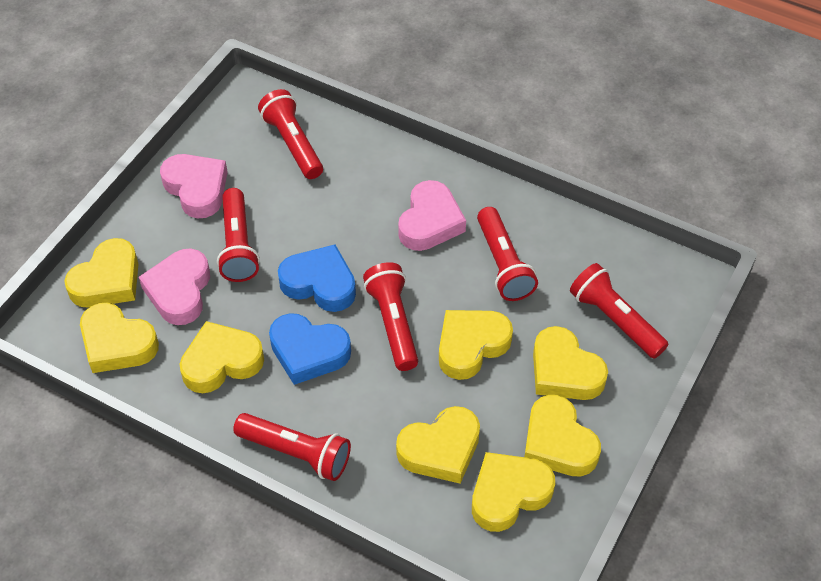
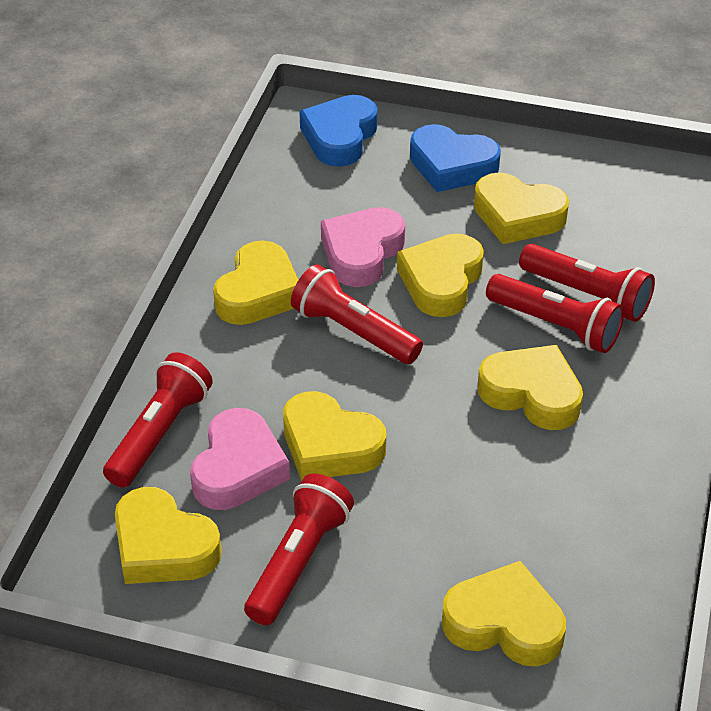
pink heart: [139,248,210,325] [160,154,228,218] [398,180,466,251] = 3 -> [190,408,290,510] [321,207,405,287] = 2
red flashlight: [217,188,260,282] [233,413,351,481] [258,89,323,179] [363,262,418,371] [477,207,538,301] [570,263,668,359] = 6 -> [103,352,213,488] [244,473,354,625] [291,265,423,364] [486,274,624,353] [519,244,655,322] = 5
yellow heart: [64,238,138,307] [80,303,159,373] [180,321,264,393] [396,406,480,484] [439,310,513,380] [472,452,555,532] [524,395,601,477] [533,326,608,400] = 8 -> [115,487,222,584] [213,240,298,325] [283,391,386,481] [397,233,484,317] [442,561,566,667] [474,172,569,244] [478,345,583,430] = 7

